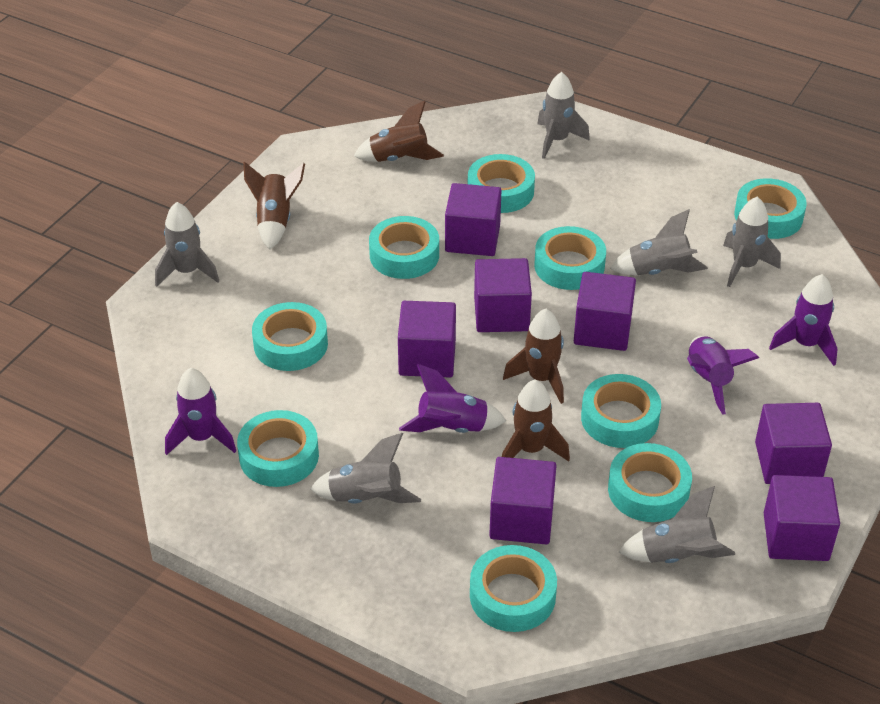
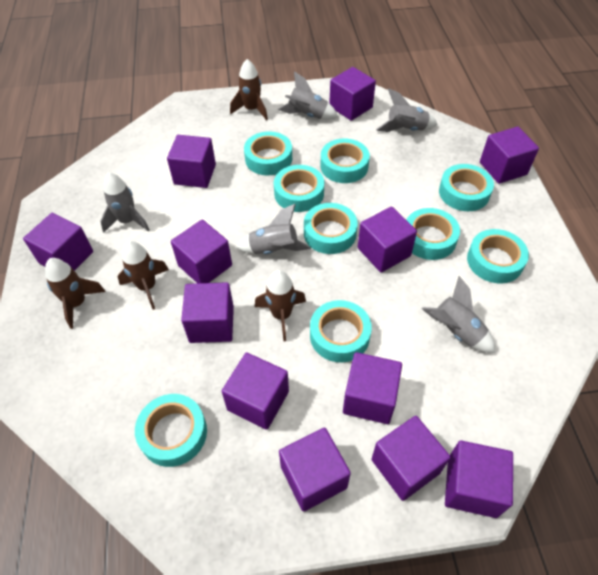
grey rocket: [155,202,219,287] [310,433,421,504] [537,72,590,159] [610,209,708,275] [619,486,735,563] [723,196,781,287] = 6 -> [100,172,149,233] [236,204,311,254] [278,71,338,119] [376,89,438,132] [422,276,495,353] = 5
purple cube: [398,301,456,378] [445,183,502,256] [474,258,532,332] [489,457,557,544] [574,272,636,351] [755,403,832,484] [764,475,840,561] = 7 -> [23,213,93,271] [167,135,216,188] [171,220,232,283] [181,282,234,343] [222,352,289,430] [279,427,351,512] [329,67,376,121] [343,352,402,424] [358,207,417,273] [371,416,451,501] [445,440,513,518] [480,127,539,184] = 12
purple rocket: [165,368,236,455] [399,364,506,433] [687,336,759,415] [769,274,837,366] = 4 -> none = 0

